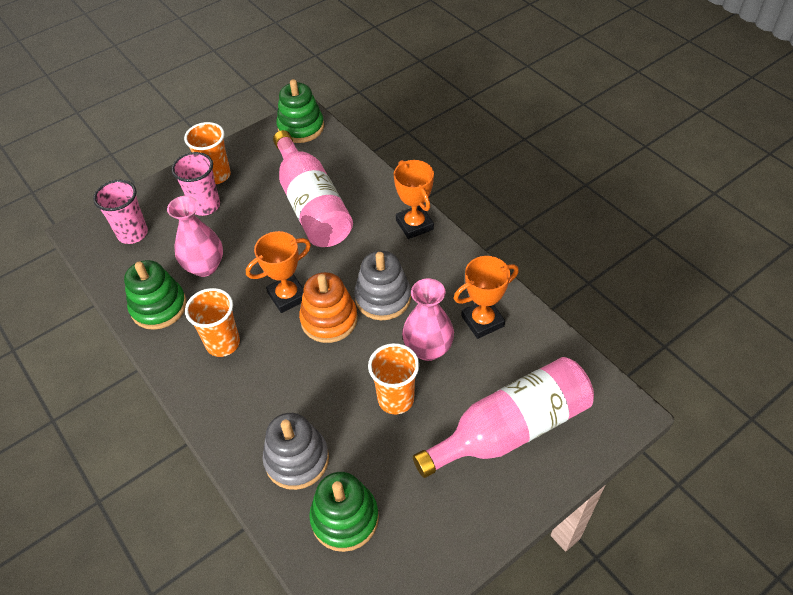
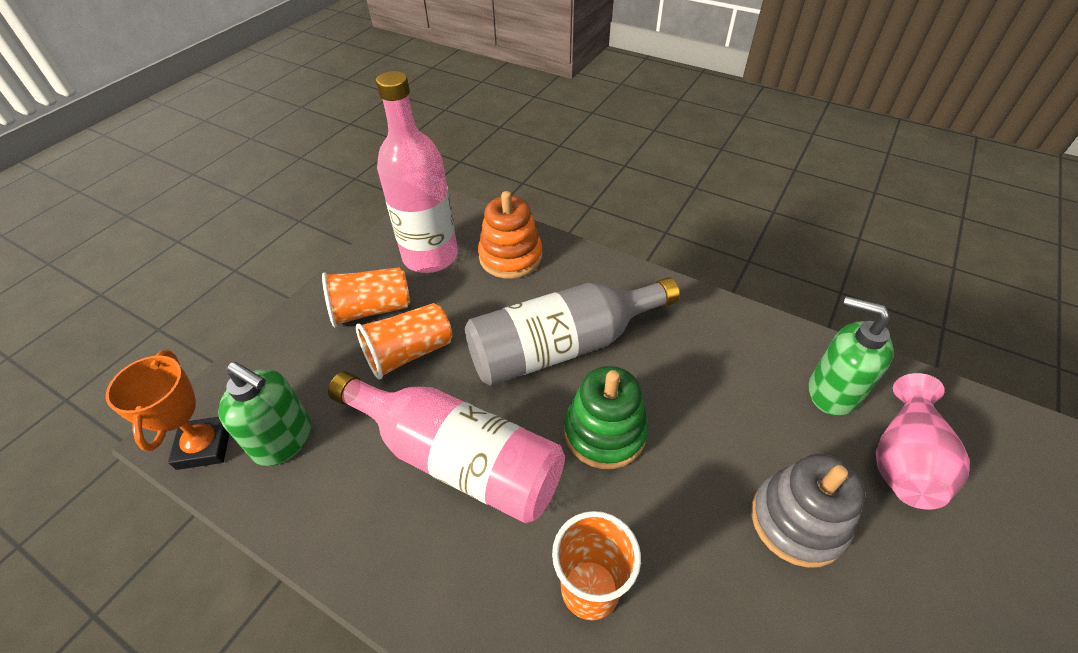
green soap dispenser: none = 0 -> [218,362,311,466] [809,296,894,416] = 2
green stacking toy: [124,260,187,330] [276,79,324,143] [309,472,379,552] = 3 -> [564,366,648,469] = 1
grey bottle: none = 0 -> [465,277,680,386] = 1
grey stacking toy: [262,413,329,490] [354,251,411,320] = 2 -> [751,454,865,568] = 1
orange trophy: [246,231,311,313] [394,160,434,239] [454,256,519,339] = 3 -> [106,350,230,470] = 1
pink cup: [93,180,148,244] [171,152,220,216] = 2 -> none = 0
pink vase: [167,196,223,277] [402,278,454,361] = 2 -> [876,373,970,510] = 1

